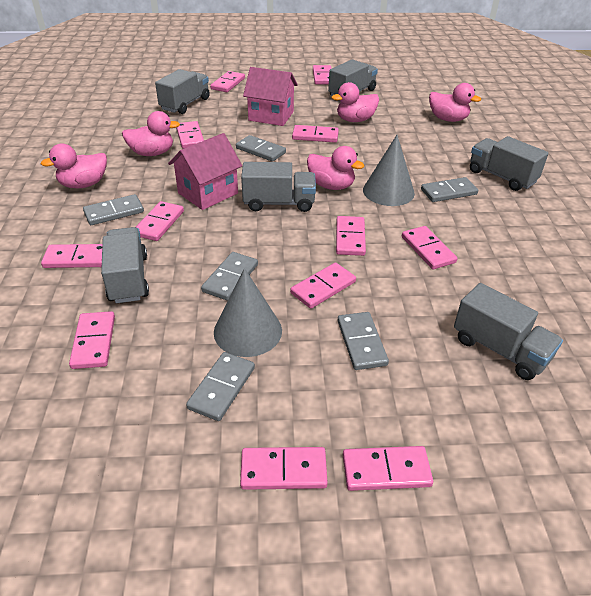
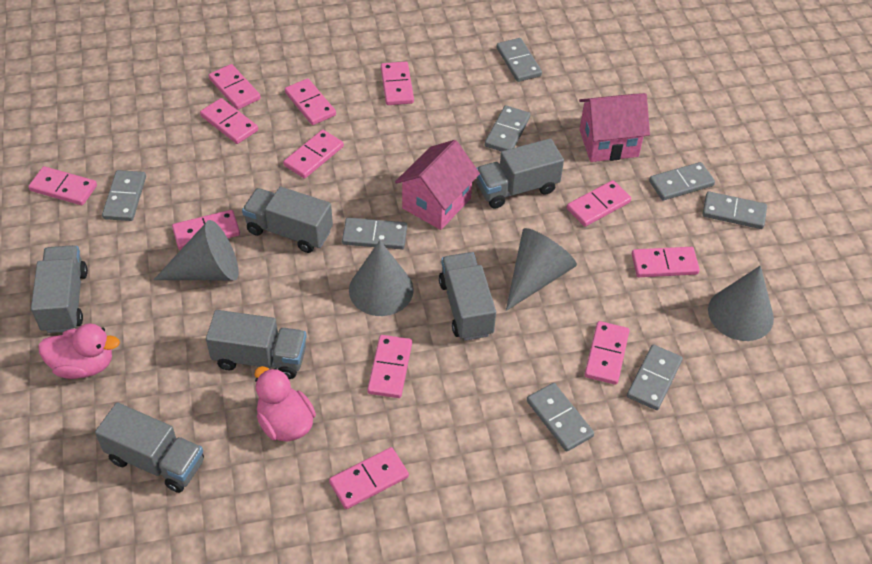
grey cone: [214,268,282,357] [363,135,415,206] = 2 -> [154,220,238,280] [349,240,414,316] [506,228,577,311] [708,266,774,341] = 4
grey domino: [83,194,144,225] [186,352,255,421] [201,252,258,301] [236,135,286,162] [338,312,389,370] [421,177,478,202] = 6 -> [102,170,146,221] [342,218,407,249] [485,105,531,152] [497,38,542,82] [527,383,594,452] [627,344,683,410] [649,162,715,200] [702,191,767,229] = 8
pink duck: [41,144,107,188] [122,111,180,156] [307,146,364,190] [331,82,379,122] [429,83,481,122] = 5 -> [38,323,120,379] [254,366,316,442] = 2

